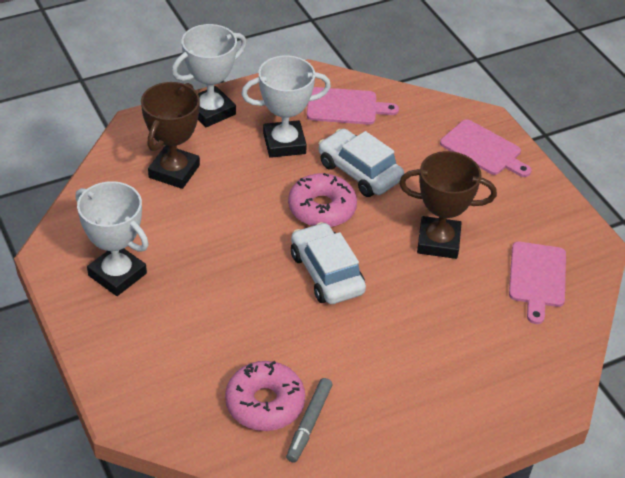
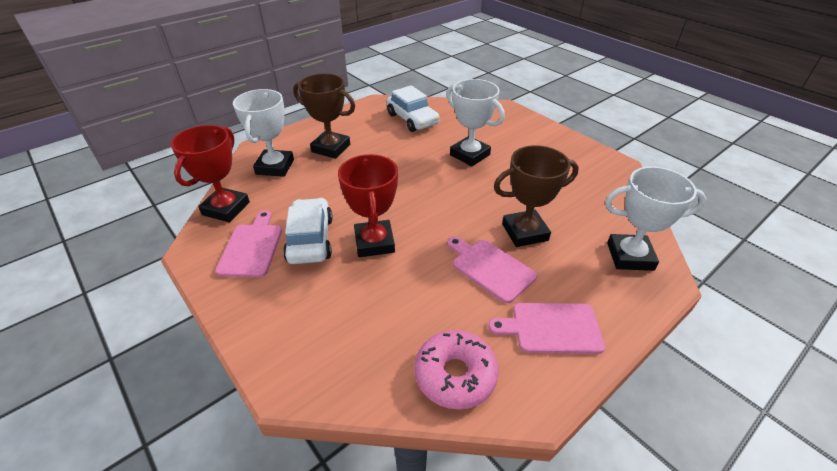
grey marker: [286,378,332,463] = 1 -> none = 0
pink donut: [225,361,305,431] [288,173,357,227] = 2 -> [415,330,499,410] = 1
red trophy: none = 0 -> [171,125,250,222] [338,154,398,257] = 2

